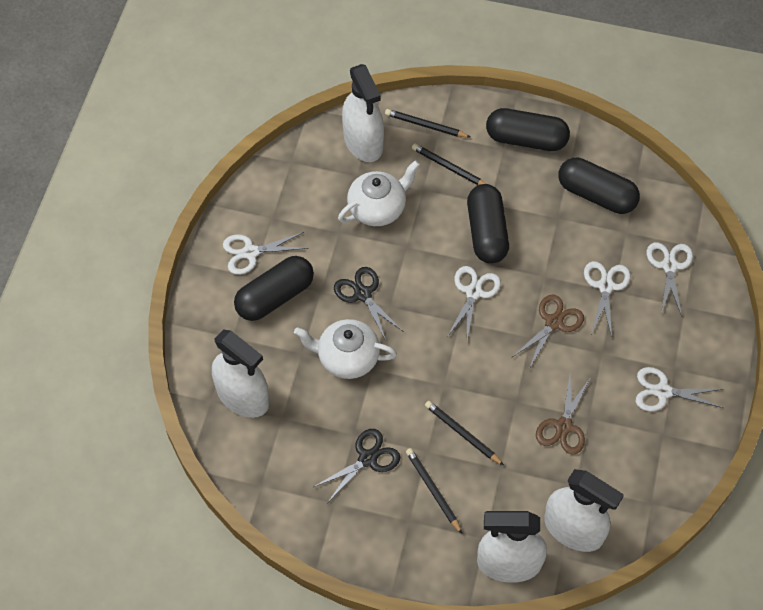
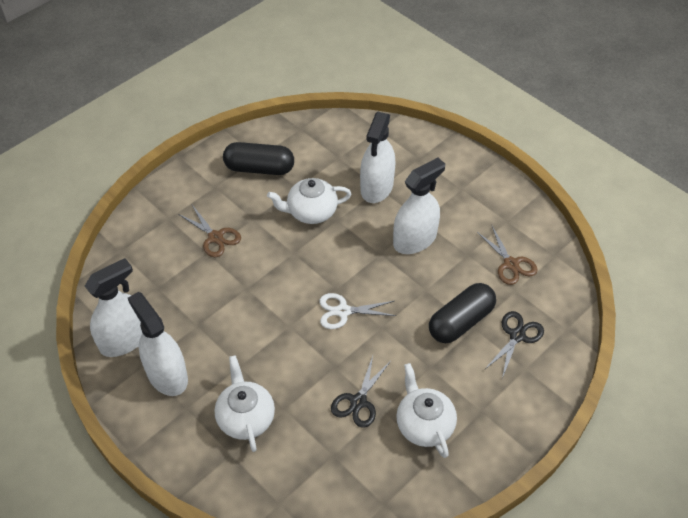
black capsule: [234,256,314,321] [467,184,509,264] [486,108,570,151] [558,158,640,214] = 4 -> [223,142,294,175] [429,283,496,343] = 2
black pencil: [385,109,470,137] [406,448,462,534] [412,143,486,185] [425,401,504,465] = 4 -> none = 0
white scissors: [223,232,308,275] [447,266,501,341] [584,261,631,337] [636,367,723,412] [647,242,693,316] = 5 -> [319,293,396,329] = 1
white teapot: [294,319,397,379] [338,160,420,226] = 2 -> [215,355,275,452] [267,178,351,224] [396,363,457,458] = 3

